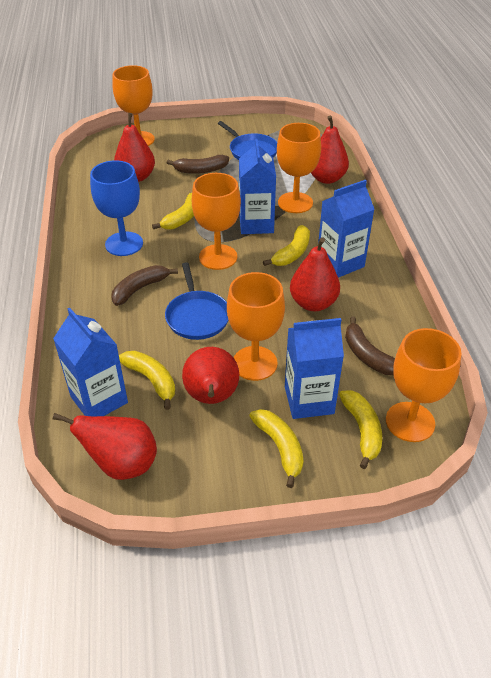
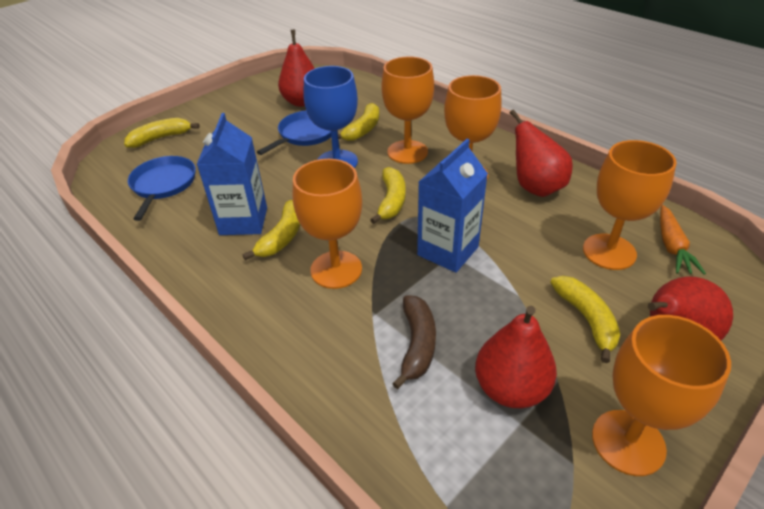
blue carton: [53,308,128,416] [239,139,276,234] [285,318,344,419] [318,180,375,278] = 4 -> [196,113,267,235] [417,139,488,273] = 2
brown banana: [111,265,178,306] [167,155,229,174] [345,317,395,375] = 3 -> [392,295,436,389] = 1
orange carrot: none = 0 -> [660,205,706,275] = 1
red pear: [53,413,157,480] [114,113,155,182] [182,347,239,404] [290,237,340,311] [311,115,349,184] = 5 -> [278,30,315,107] [475,306,557,408] [510,109,573,197] [648,276,733,340] = 4

